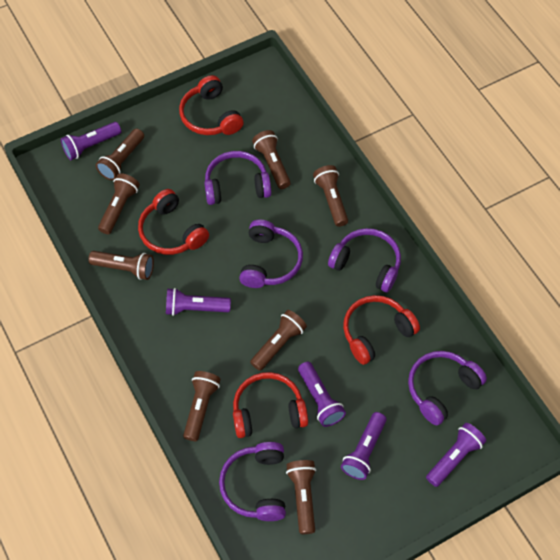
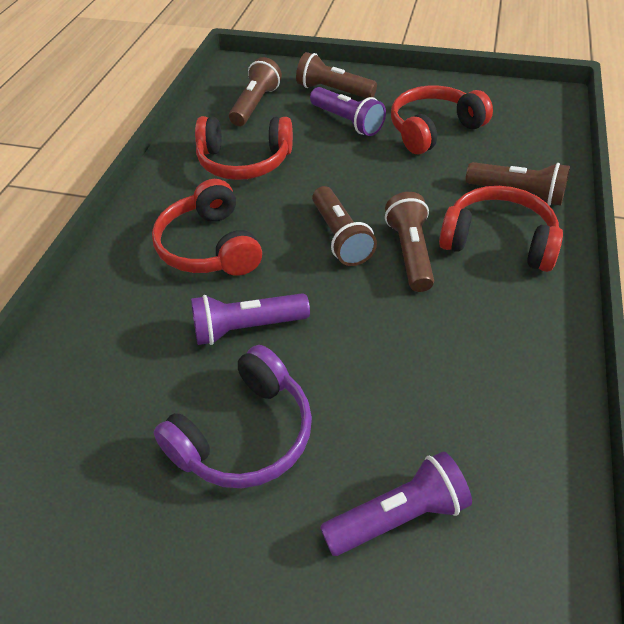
brown flashlight: [88,251,154,280] [96,129,144,180] [98,173,140,234] [183,371,221,441] [250,310,307,371] [252,130,291,189] [286,460,316,534] [313,165,348,227] = 8 -> [229,57,282,126] [296,52,377,98] [312,186,377,266] [385,192,434,292] [466,162,570,206] = 5
purple flashlight: [61,122,121,160] [166,288,231,316] [298,362,346,427] [341,412,386,480] [426,423,486,487] = 5 -> [191,293,310,345] [310,87,386,136] [320,451,472,556] = 3
purple headphones: [204,151,271,205] [219,442,286,521] [239,220,303,288] [328,228,401,292] [408,351,487,425] = 5 -> [154,345,312,488] = 1

